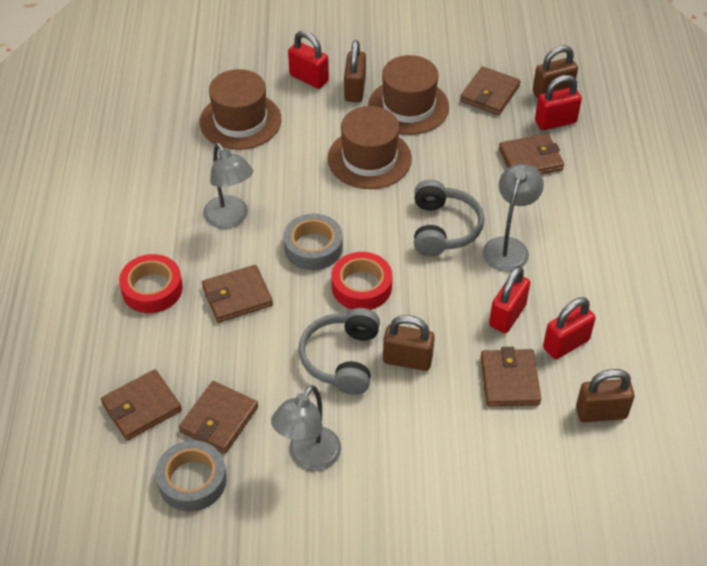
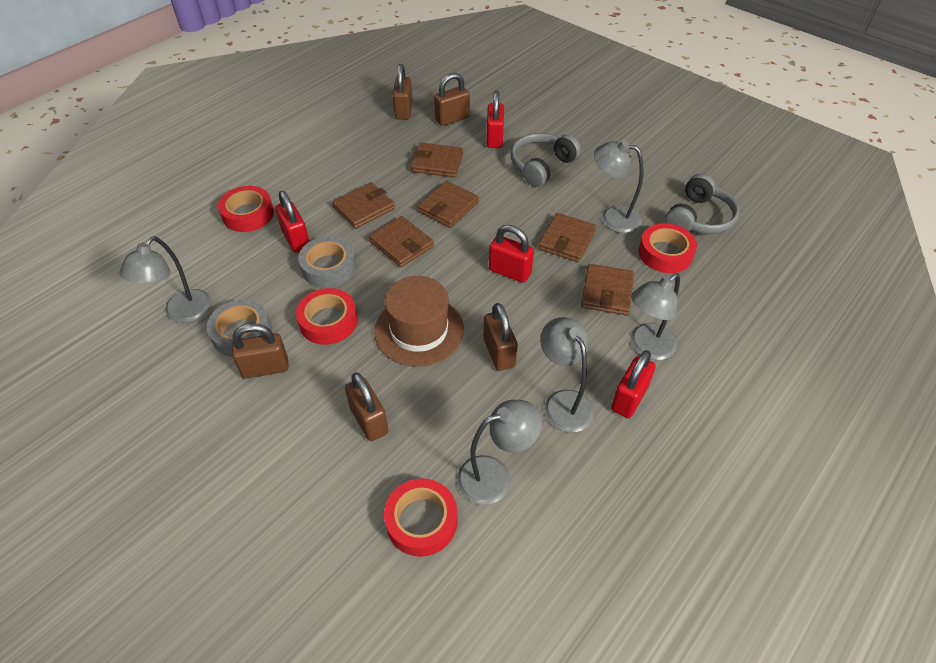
brown hat: [200,69,282,150] [328,106,412,189] [368,55,449,135] = 3 -> [374,276,464,367] = 1
brown padlock: [344,40,366,102] [383,315,435,371] [533,45,578,99] [576,369,634,422] = 4 -> [232,323,289,379] [345,372,389,441] [393,64,413,120] [434,73,470,126] [483,303,518,371] = 5
grey lamp: [203,143,253,229] [271,385,341,471] [483,164,544,272] = 3 -> [119,236,211,323] [457,400,542,504] [540,317,594,432] [594,141,643,233] [631,273,680,360] = 5
red tape: [119,254,183,313] [332,252,392,310] = 2 -> [218,186,274,232] [296,288,358,345] [384,478,458,557] [639,223,697,273] = 4

